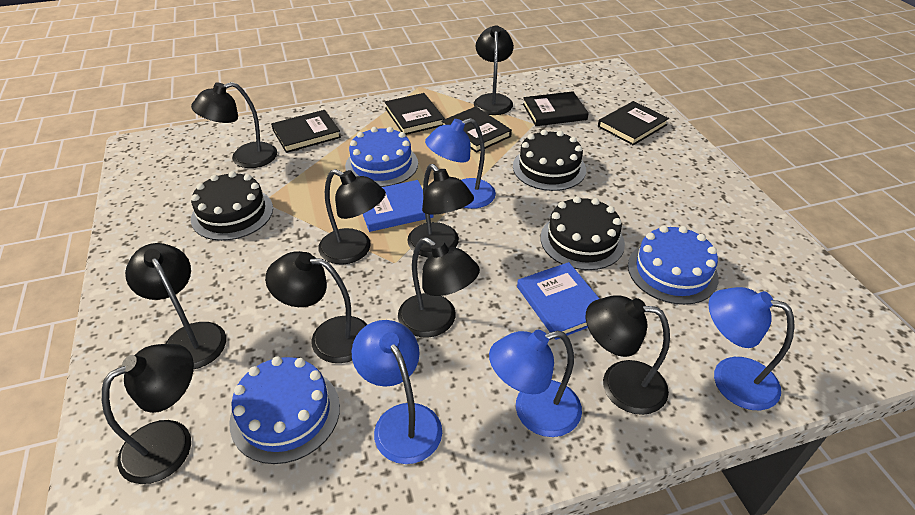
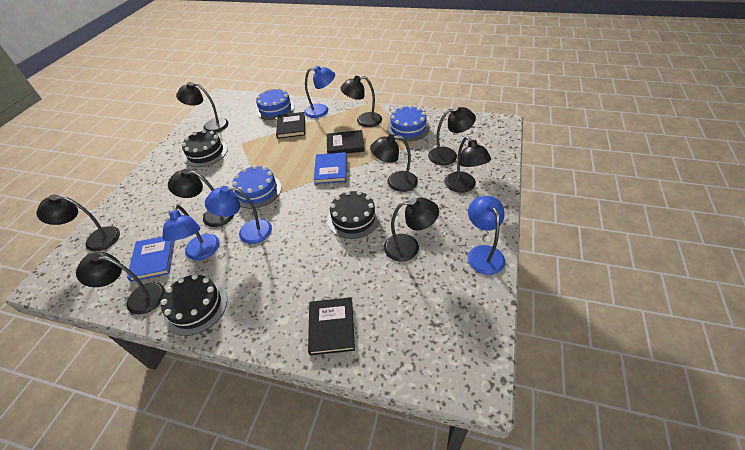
black book: [271,110,341,153] [385,93,445,135] [441,106,512,153] [523,91,589,126] [598,101,669,145] = 5 -> [276,112,305,139] [308,297,355,355] [327,130,365,154] = 3

